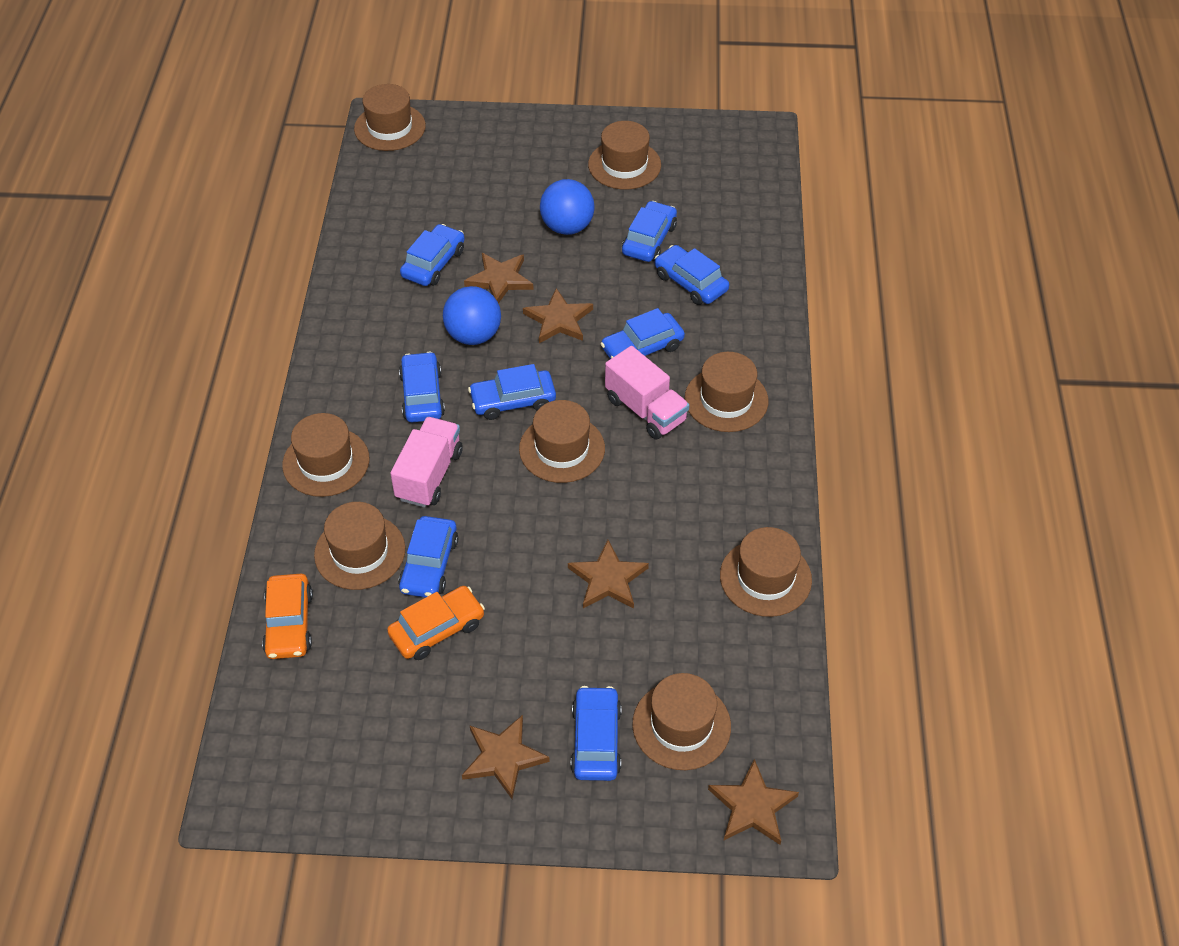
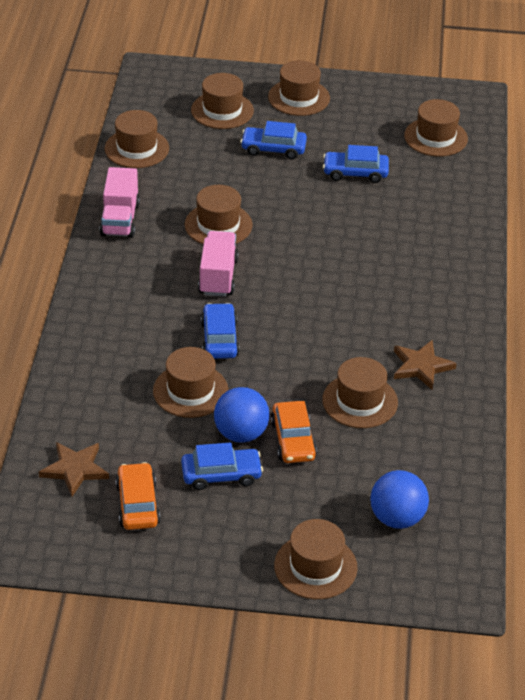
blue car: [398,516,458,598] [399,351,445,422] [400,224,465,286] [468,364,556,420] [571,686,622,781] [600,308,685,359] [622,201,677,262] [655,245,729,305] = 8 -> [181,442,263,490] [201,303,240,359] [240,121,307,159] [323,145,389,183] = 4
brown star: [462,715,550,799] [464,253,534,304] [523,288,593,343] [568,540,649,609] [708,759,799,845] = 5 -> [39,442,109,497] [394,340,457,390] = 2

